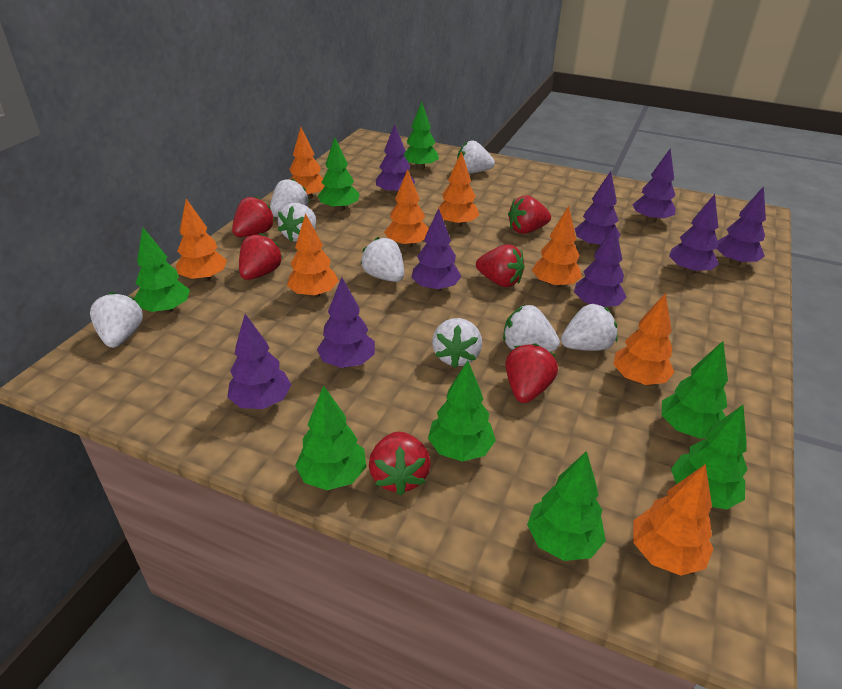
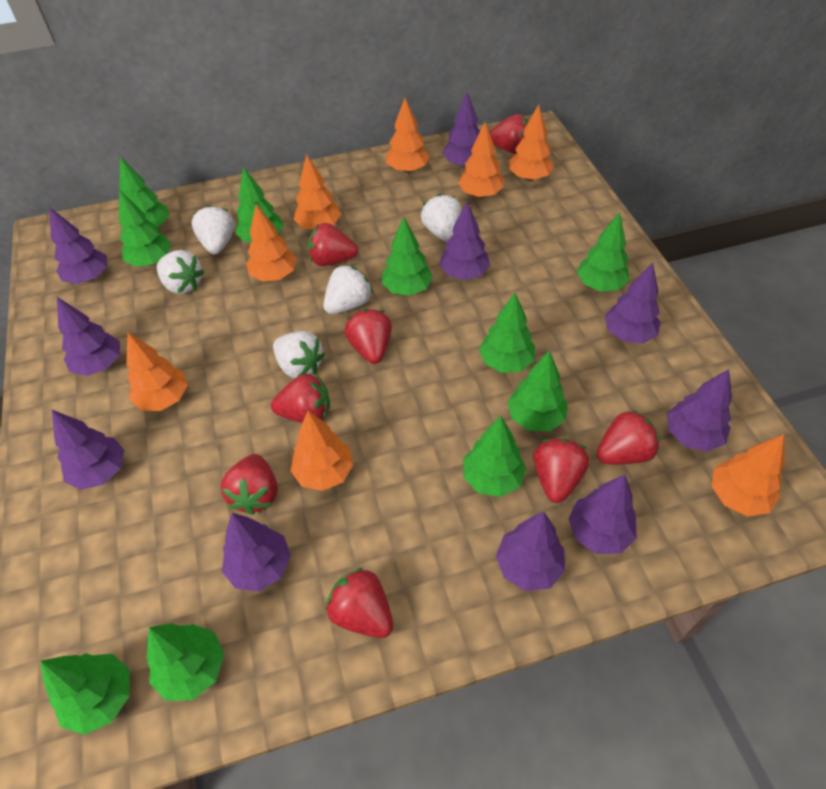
green tree: [135,228,190,314] [295,385,366,490] [318,137,360,211] [403,101,439,170] [428,360,496,462] [527,451,606,561] [662,341,728,439] [671,405,748,509] = 8 -> [40,653,130,735] [119,157,169,227] [119,190,171,267] [147,623,224,701] [235,167,284,242] [382,217,433,296] [463,416,526,497] [479,293,535,373] [507,350,568,431] [577,212,630,292] = 10
purple tree: [227,314,291,409] [317,277,375,368] [376,124,415,196] [411,208,462,292] [574,225,627,307] [575,171,621,249] [632,149,676,223] [669,194,719,274] [717,186,766,266] = 9 -> [49,207,107,284] [52,410,124,490] [57,297,120,376] [222,513,291,591] [439,201,490,280] [443,92,480,168] [496,512,565,591] [568,474,636,554] [605,263,661,343] [667,369,732,452] = 10
red strawberry: [232,196,275,237] [239,233,283,280] [369,432,431,495] [476,244,524,287] [506,343,558,403] [508,195,551,234] = 6 -> [221,454,278,515] [271,374,330,423] [308,223,358,266] [326,567,393,638] [344,309,392,364] [489,114,529,154] [533,438,589,503] [597,409,660,465] = 8
white strawberry: [90,292,143,348] [270,179,310,218] [278,203,316,242] [361,237,404,282] [432,318,482,368] [457,141,495,174] [503,305,560,352] [561,304,618,351] = 8 -> [157,250,204,294] [192,205,235,254] [273,331,325,378] [323,265,373,314] [421,194,461,242] = 5

